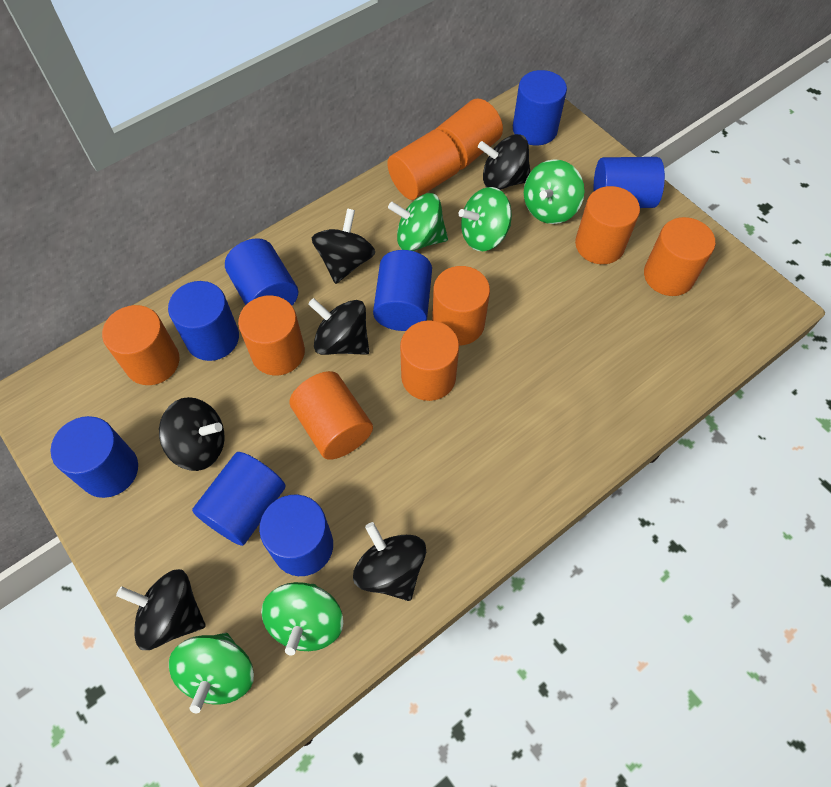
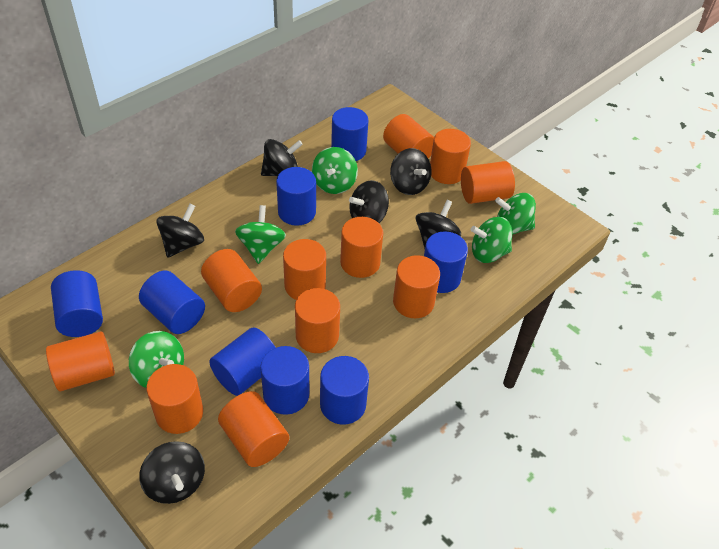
orange cylinder: [102,305,179,385] [238,296,305,376] [289,371,373,460] [387,129,461,200] [400,320,459,401] [432,266,490,345] [436,98,503,170] [575,186,640,264] [644,217,716,296] = 9 -> [46,331,115,391] [146,364,203,434] [201,249,262,312] [218,391,289,467] [283,239,326,300] [295,288,340,353] [340,217,383,278] [383,114,434,159] [393,255,440,318] [430,129,471,184] [461,161,515,204] = 11

